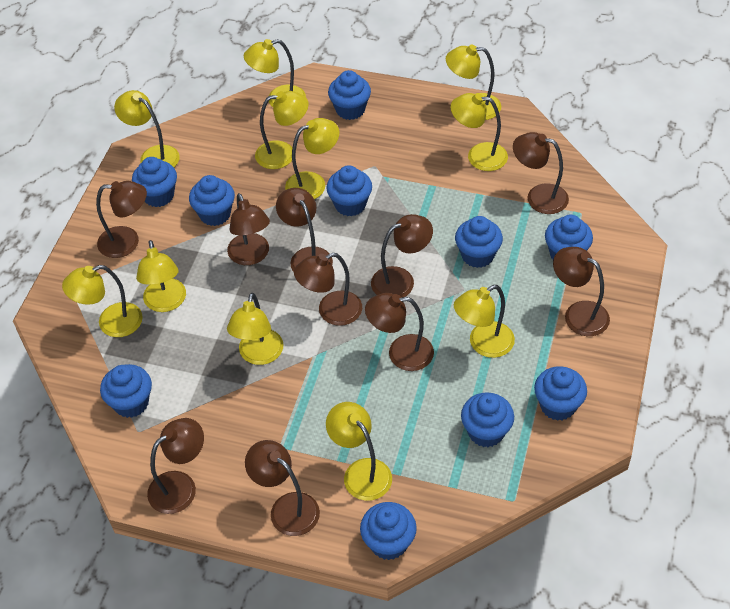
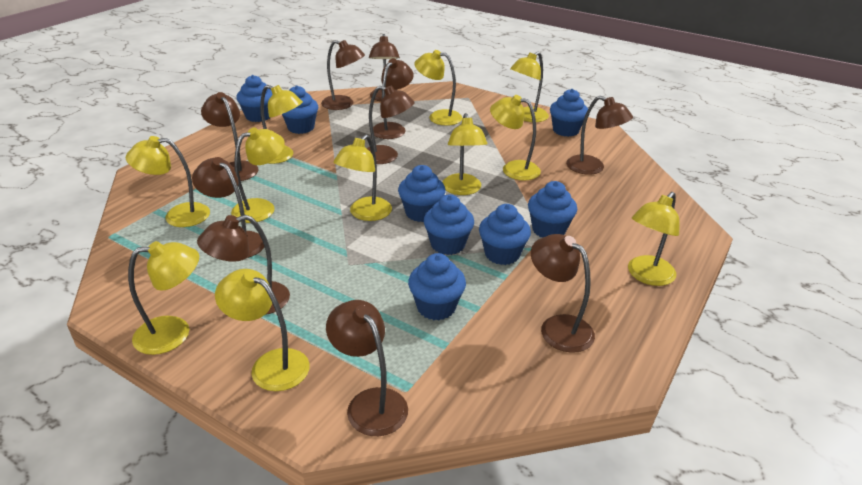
blue cupcake: [100,364,152,418] [132,157,177,207] [189,175,235,226] [326,165,372,216] [328,70,371,120] [360,502,417,560] [455,216,503,268] [461,392,514,447] [534,366,587,421] [545,215,593,259] = 10 -> [236,75,273,122] [282,85,318,134] [398,165,446,222] [408,253,466,320] [424,194,474,255] [479,204,531,265] [528,181,577,238] [550,89,588,137] = 8

